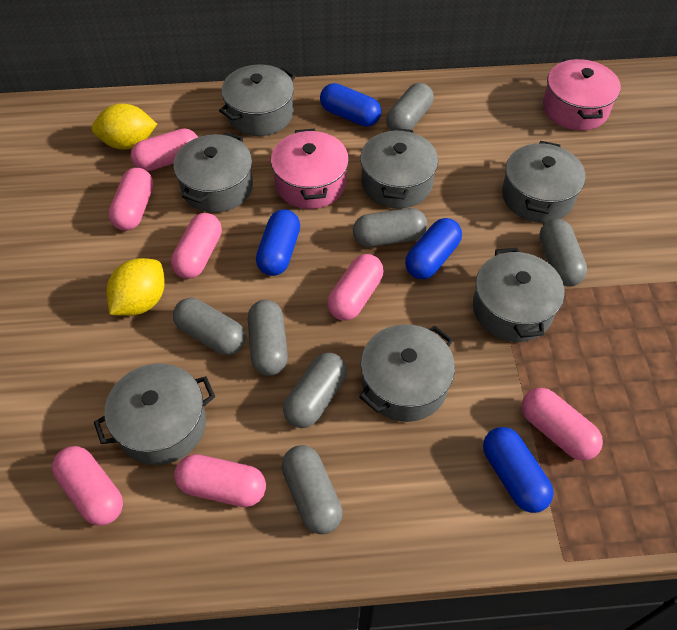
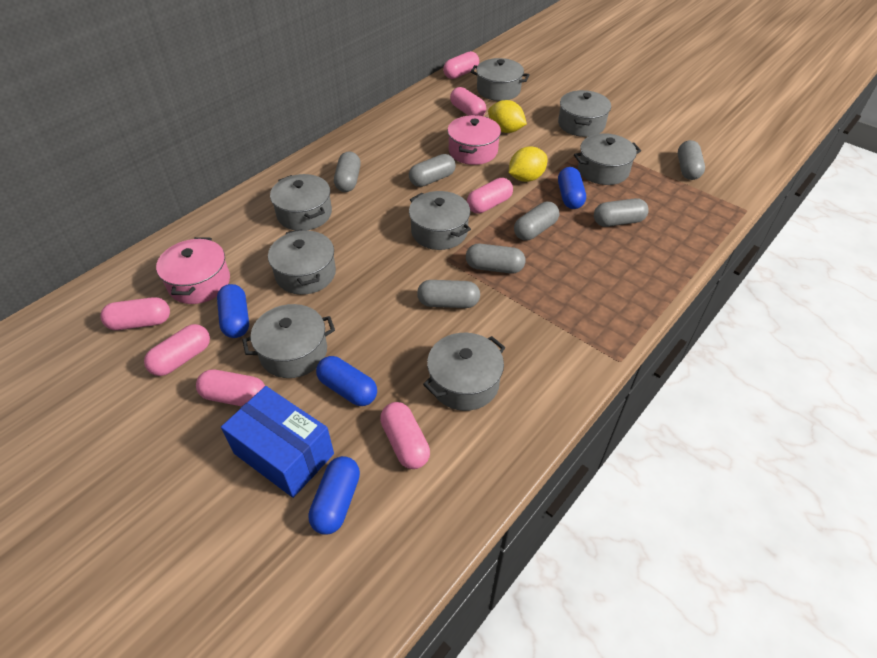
blue box: none = 0 -> [221,386,334,498] = 1
grey pot: [94,364,215,465] [174,132,253,213] [219,64,296,136] [359,324,455,422] [360,128,438,209] [473,248,565,342] [502,141,585,223] = 7 -> [242,304,335,378] [268,229,336,295] [270,174,332,231] [409,191,471,250] [423,333,505,411] [471,58,530,101] [558,90,611,137] [574,133,641,185] = 8

